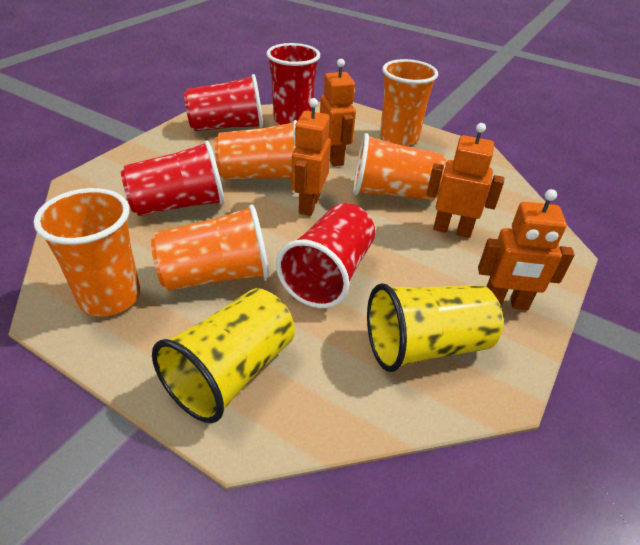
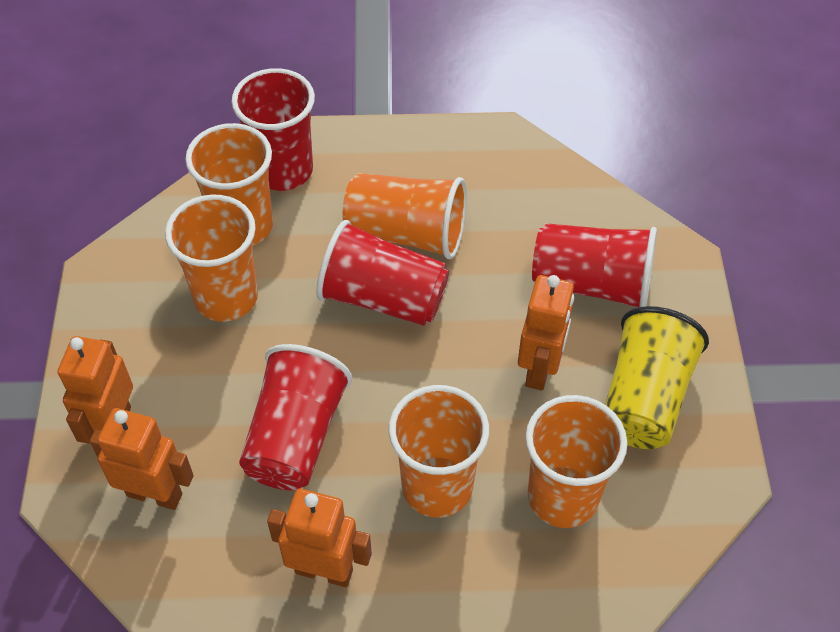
yellow cup: [152,288,295,423] [367,283,503,372] = 2 -> [605,306,709,449] = 1

